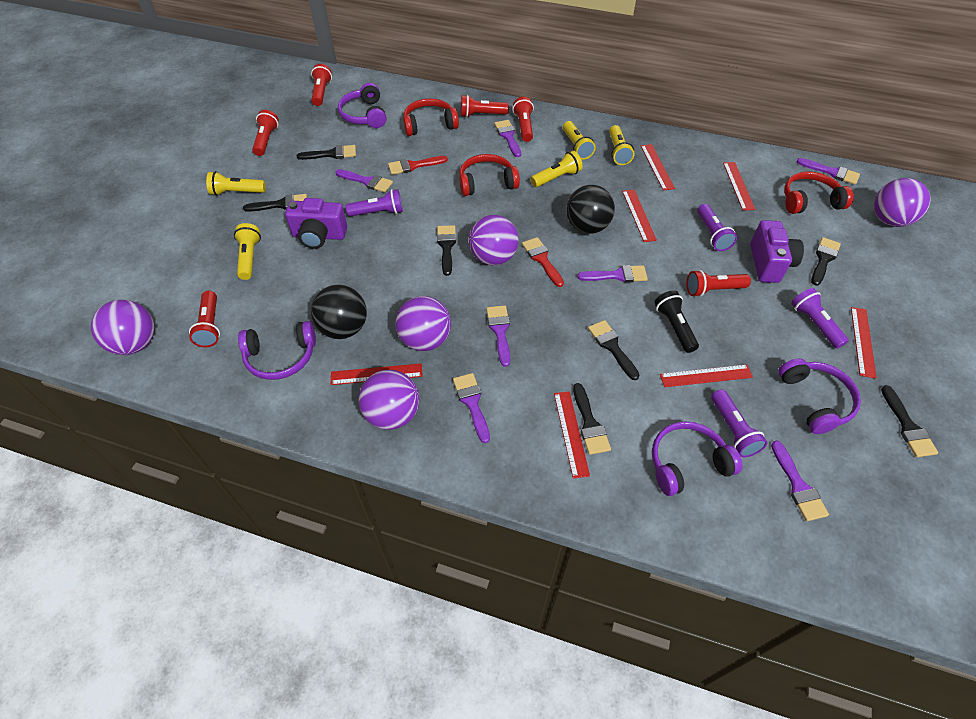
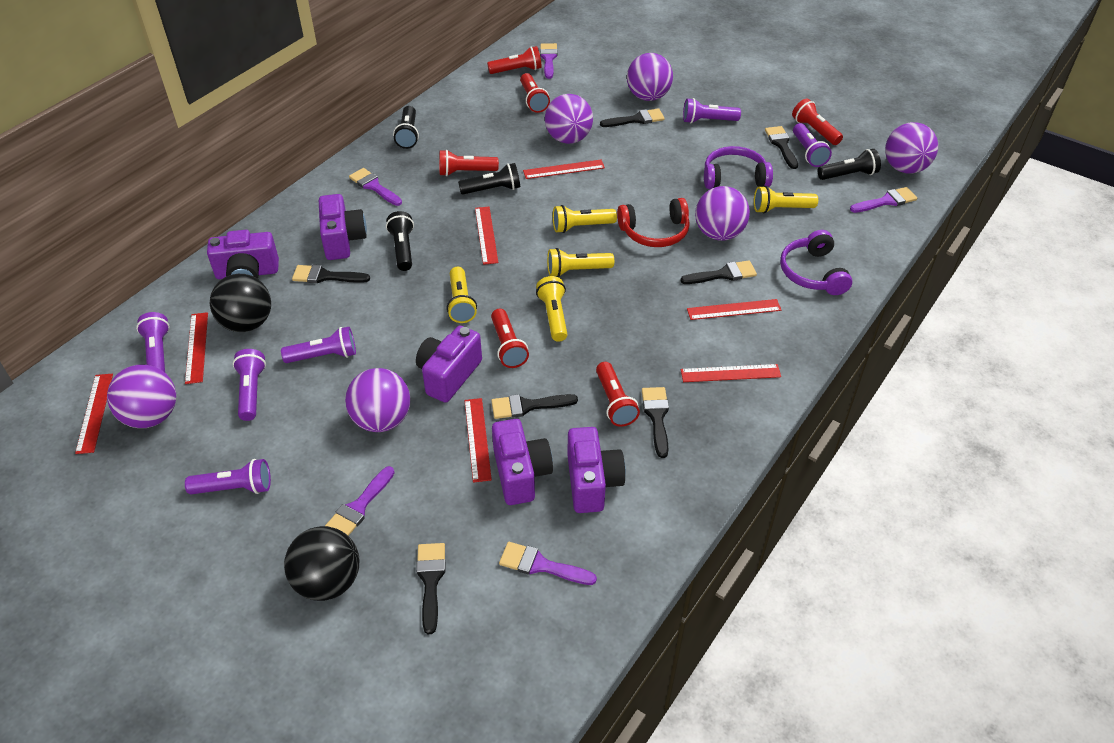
black flashlight: [654,290,699,353] = 1 -> [386,211,414,271] [393,106,419,149] [458,163,520,194] [818,149,881,180] = 4
purple ball: [91,300,155,355] [359,370,419,430] [396,296,451,351] [469,215,519,265] [874,178,931,227] = 5 -> [107,365,176,428] [345,368,410,432] [545,94,593,144] [627,53,673,101] [695,186,750,241] [885,122,938,174] = 6
purple brush: [335,169,393,192] [453,373,490,443] [486,305,510,367] [494,120,521,157] [577,265,648,283] [771,441,829,521] [796,158,860,185] = 7 -> [325,466,395,536] [349,168,402,206] [499,542,597,585] [540,43,557,79] [850,187,917,213] = 5
purple camera: [285,198,347,249] [750,220,804,283] = 2 -> [207,230,279,279] [319,194,367,260] [416,326,482,403] [492,419,553,505] [567,427,626,513] = 5
purple flashlight: [346,189,403,217] [697,204,737,251] [711,389,767,457] [791,288,849,349] = 4 -> [136,312,170,372] [185,459,271,494] [233,349,266,421] [281,327,356,363] [683,98,741,123] [793,123,832,167] = 6
purple headphones: [238,321,316,380] [338,83,387,128] [652,421,742,496] [778,358,861,434] = 4 -> [704,146,773,189] [780,230,852,295] = 2
red brush: [388,156,448,175] [522,237,564,287] = 2 -> none = 0
red headphones: [403,98,459,136] [459,154,520,196] [784,172,854,214] = 3 -> [617,198,690,247] = 1

